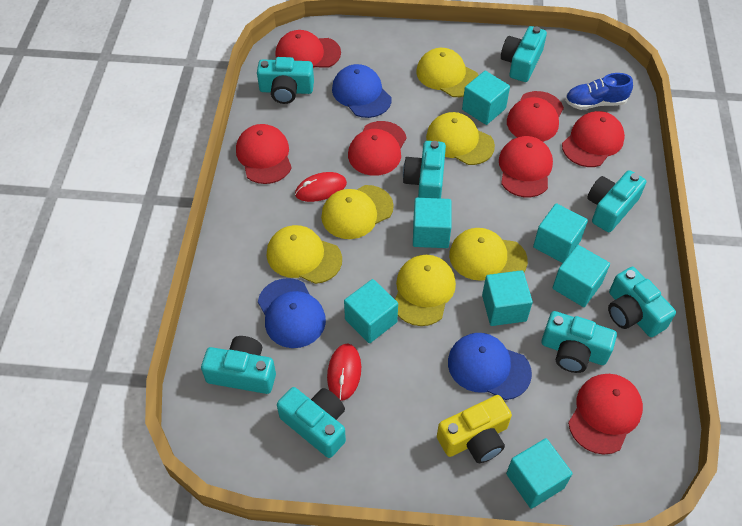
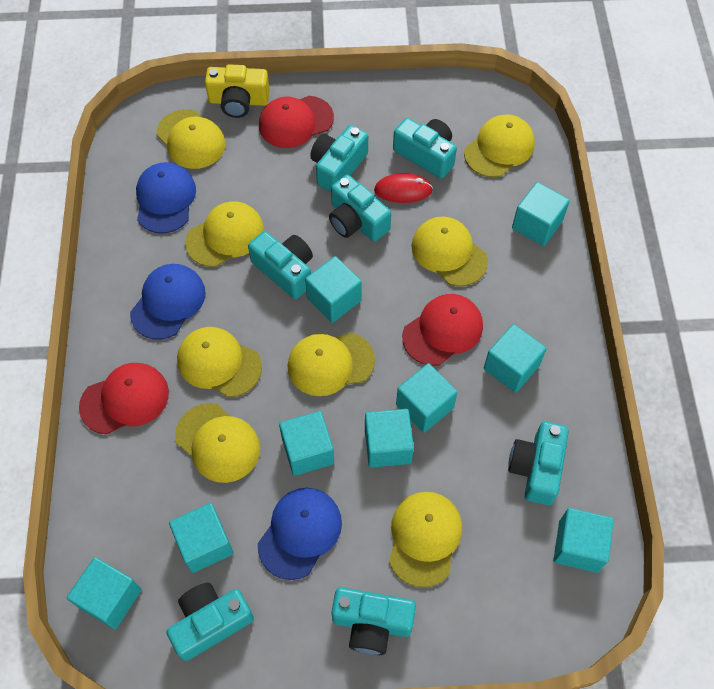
blue shoe: [565,73,633,110] = 1 -> none = 0
red cap: [236,124,292,184] [275,30,341,68] [348,121,407,176] [499,136,553,197] [507,91,564,142] [562,111,625,167] [568,374,643,455] = 7 -> [79,363,169,435] [259,96,334,148] [402,294,483,366] = 3
red mouse: [295,172,347,202] [327,344,361,401] = 2 -> [374,173,433,203] = 1
turquoise camera: [201,336,276,394] [257,57,314,104] [277,387,346,458] [403,141,446,198] [501,26,547,82] [541,311,617,373] [587,170,646,232] [608,267,676,337] = 8 -> [166,583,254,661] [248,231,313,299] [310,125,368,192] [329,175,391,242] [331,587,416,655] [393,118,457,178] [508,421,569,505] = 7
turquoise cube: [344,279,398,343] [413,198,451,248] [462,71,510,125] [482,270,533,326] [506,438,573,509] [533,203,588,263] [552,245,610,307] = 7 -> [67,557,142,630] [169,503,233,573] [279,411,334,476] [305,256,362,323] [365,409,414,468] [396,363,457,433] [484,324,547,393] [512,182,570,246] [553,508,614,573] = 9
yellow cap: [267,225,342,284] [321,185,394,239] [395,255,456,326] [416,48,479,97] [426,112,495,165] [449,228,528,281] = 6 -> [157,109,226,169] [175,403,260,483] [177,327,262,397] [185,201,264,267] [287,333,375,396] [389,492,462,588] [411,217,488,286] [464,114,535,178] = 8

